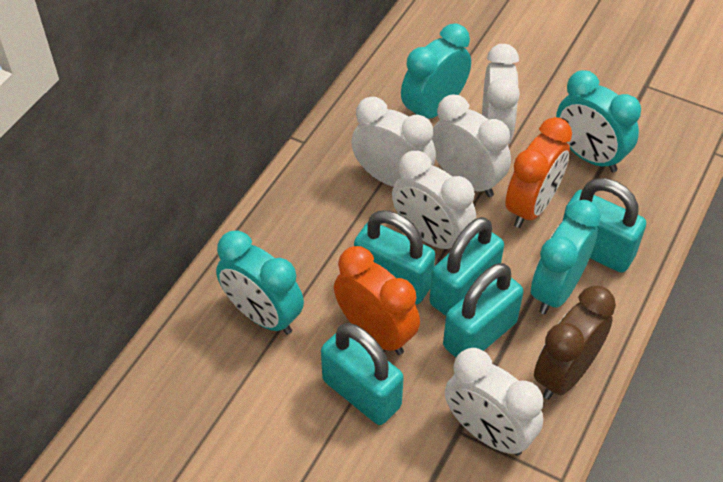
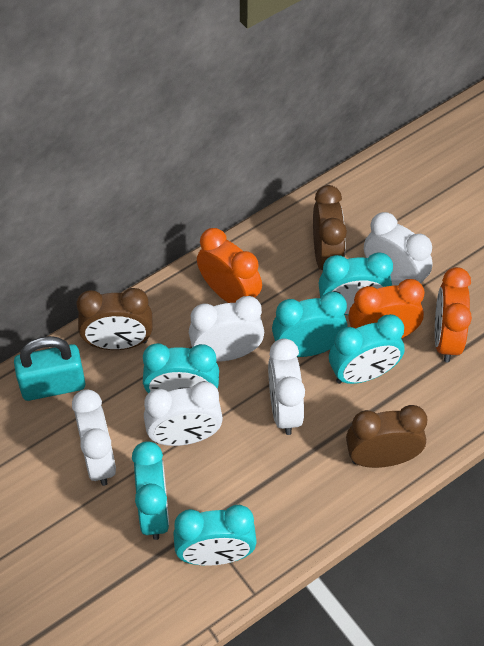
brown clock: [534,286,616,400] = 1 -> [76,288,153,350] [313,185,347,270] [346,405,427,468] = 3
orange clock: [334,246,420,355] [505,117,572,228] = 2 -> [197,228,262,303] [348,279,424,338] [435,267,472,362] = 3
turquoise clock: [216,230,304,335] [401,23,471,119] [531,200,601,314] [556,70,641,172] = 4 -> [132,441,169,540] [143,343,219,393] [173,505,257,566] [272,292,348,357] [319,253,393,315] [329,314,404,384] = 6
turquoise padlock: [321,323,404,425] [354,210,435,304] [429,217,504,316] [443,263,524,358] [563,178,646,273] = 5 -> [14,336,86,401] = 1

